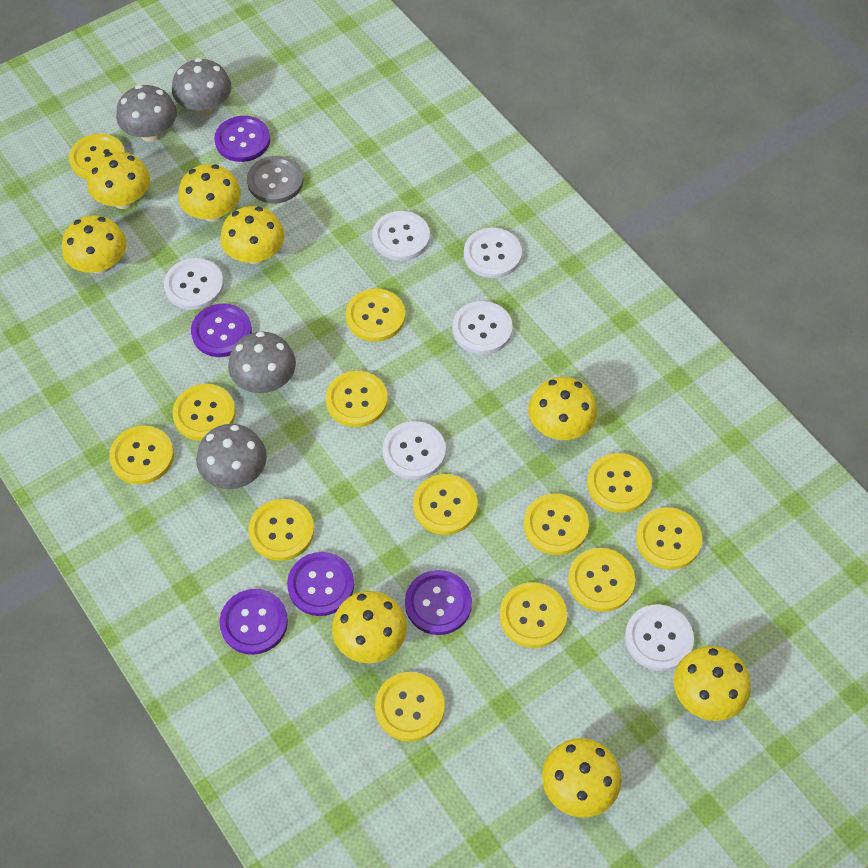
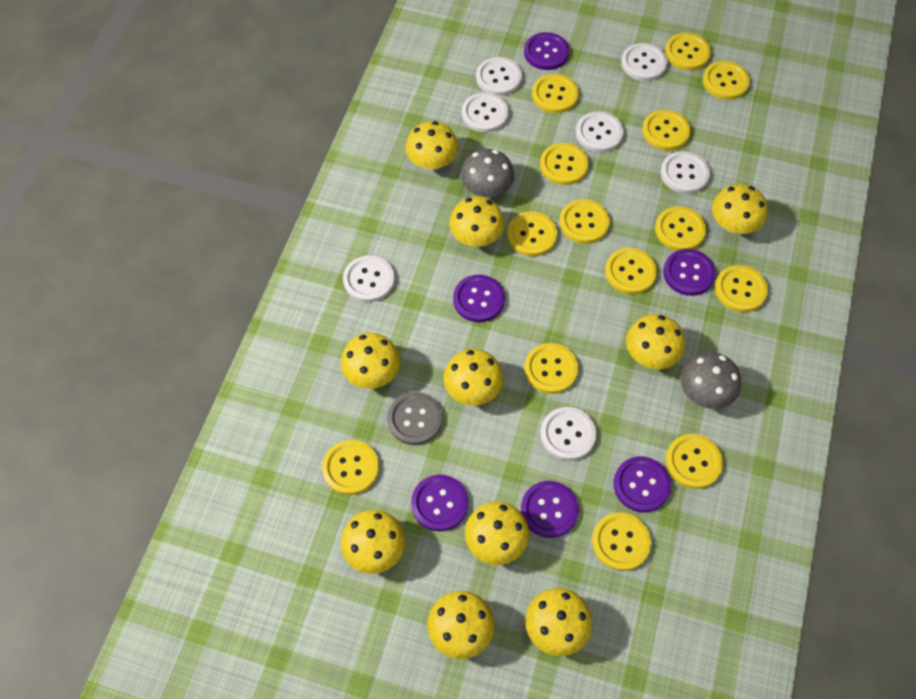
grey mushroom: [116,85,177,142] [172,58,231,115] [196,424,267,489] [228,332,296,393] = 4 -> [461,149,514,198] [681,352,741,409] = 2
purple button: [191,303,252,357] [214,116,270,162] [219,589,288,655] [287,552,354,616] [405,570,472,635] = 5 -> [411,475,468,531] [453,275,505,322] [521,481,579,538] [524,32,569,70] [613,456,671,512] [663,249,716,296] = 6
white button: [164,258,224,310] [372,211,430,261] [383,421,446,480] [452,301,513,355] [464,228,522,278] [625,604,694,671] = 6 -> [343,255,395,302] [462,92,509,133] [476,57,522,96] [540,407,596,461] [576,112,624,152] [621,43,667,81] [660,151,710,194] = 7
yellow button: [69,134,125,180] [109,426,174,484] [172,384,236,441] [248,499,314,561] [326,371,388,427] [346,289,405,342] [375,672,445,742] [413,474,477,535] [499,582,567,648] [524,493,589,555] [568,548,635,612] [587,453,652,513] [636,507,702,570] = 13 -> [322,440,379,495] [507,211,557,256] [524,343,578,394] [532,74,579,113] [540,143,589,185] [559,199,610,244] [592,512,651,571] [605,248,657,294] [642,110,691,151] [655,206,706,251] [665,33,711,71] [666,434,723,489] [703,61,750,100] [715,265,768,312] = 14
yellow mushroom: [62,216,127,274] [87,152,150,209] [178,164,241,222] [220,206,284,264] [332,591,407,663] [528,377,597,440] [542,738,621,818] [674,646,751,721] = 8 -> [341,333,400,389] [341,510,406,574] [406,121,458,170] [427,591,495,659] [444,349,503,405] [449,196,504,247] [465,501,529,565] [525,588,593,656] [626,314,685,369] [712,184,768,234] = 10

